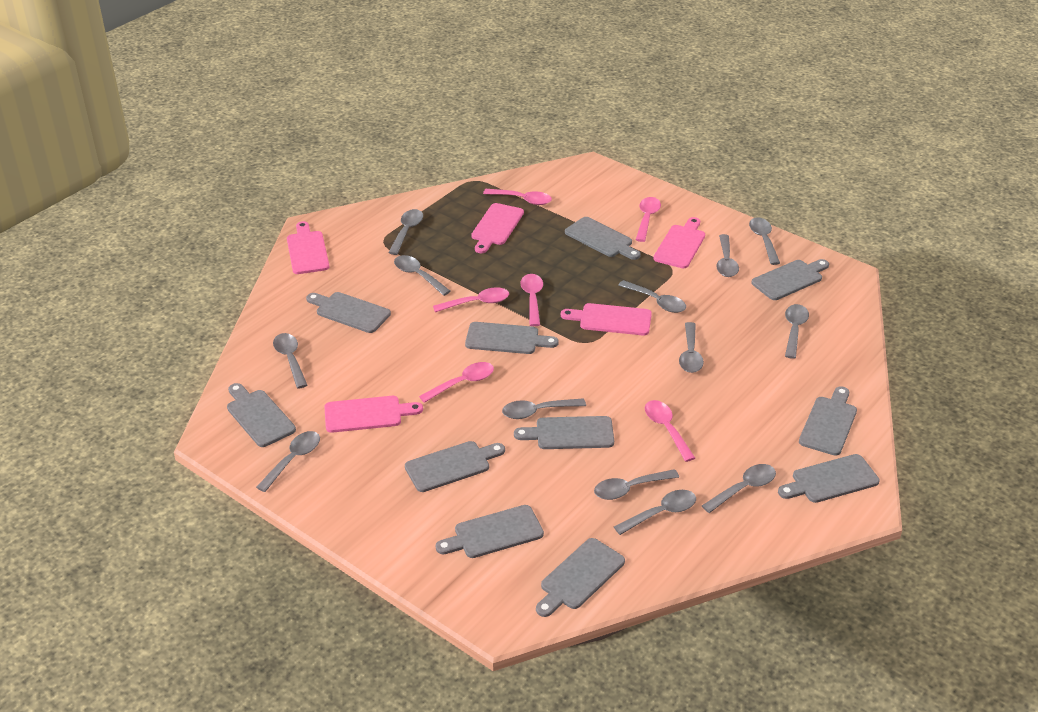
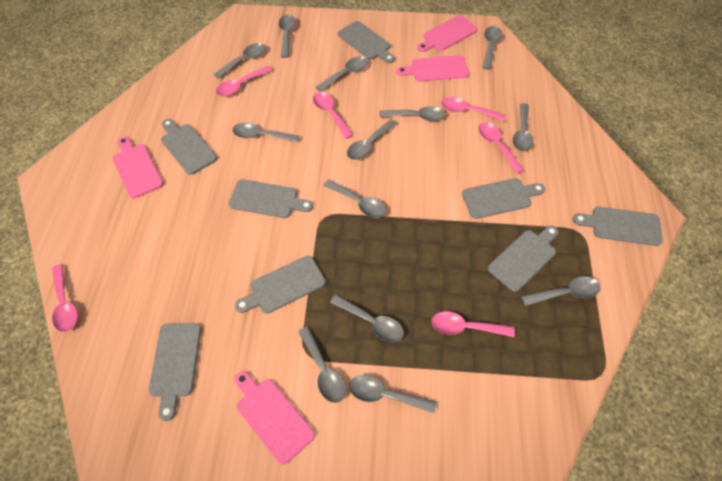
grey cutting board: [227,383,296,447] [306,292,391,333] [405,441,505,492] [436,505,544,558] [465,322,559,354] [514,416,614,449] [536,538,625,617] [565,217,641,260] [751,259,829,300] [778,454,880,503] [799,386,857,456] = 11 -> [149,323,201,421] [161,119,217,175] [229,179,313,218] [235,256,326,314] [338,21,395,63] [462,178,545,219] [488,226,559,292] [573,207,663,246] = 8
pink cutting board: [287,221,329,274] [324,396,423,433] [471,203,524,253] [561,303,652,335] [653,217,705,268] = 5 -> [113,137,163,199] [234,371,315,465] [397,55,469,82] [417,15,478,52] = 4

